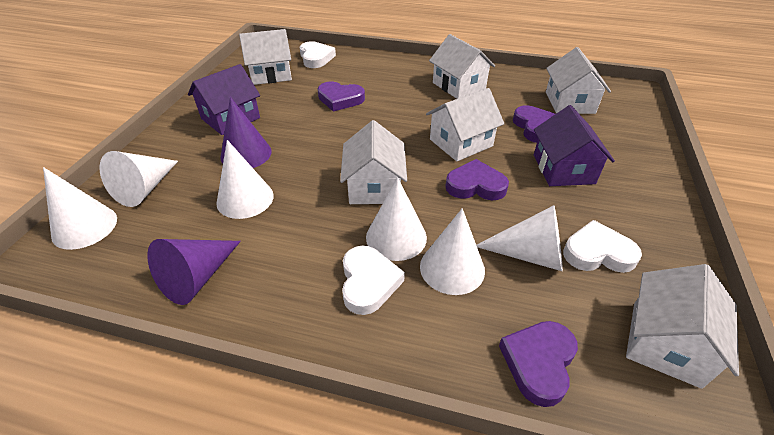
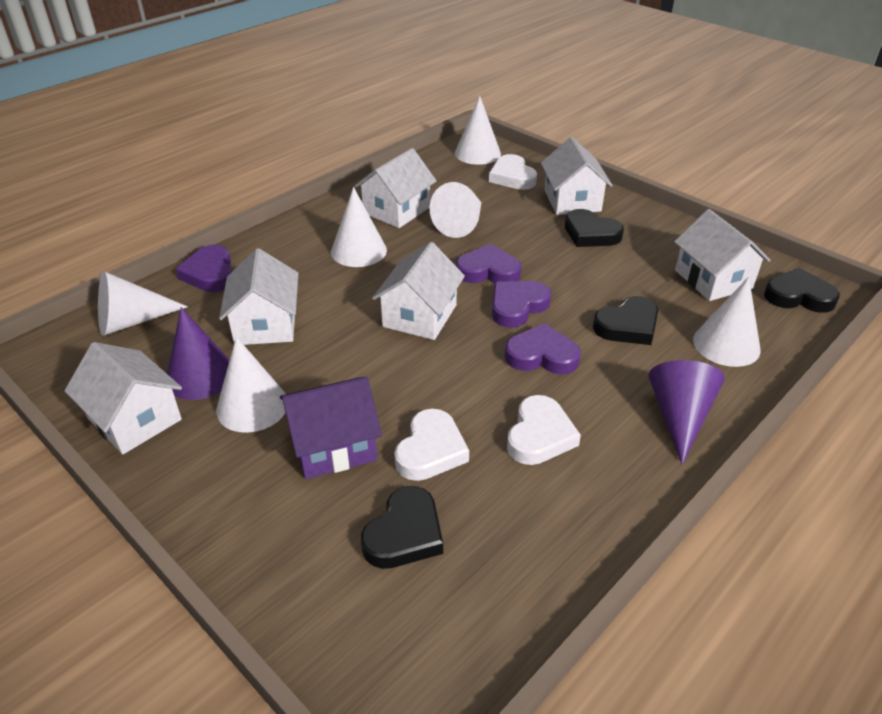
black heart: none = 0 -> [361,486,443,569] [565,209,624,247] [593,296,658,345] [764,268,840,313] = 4
purple house: [188,64,260,135] [534,105,615,186] = 2 -> [280,377,382,479] = 1

